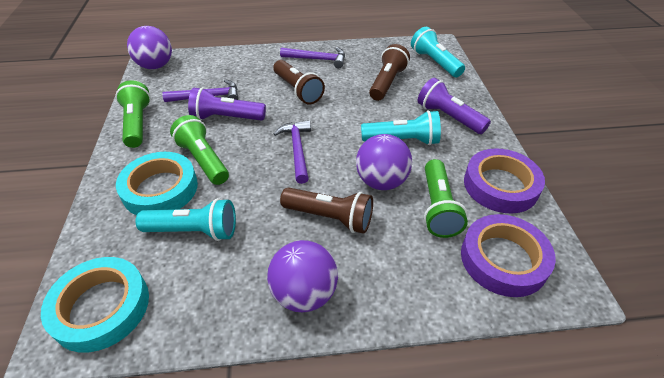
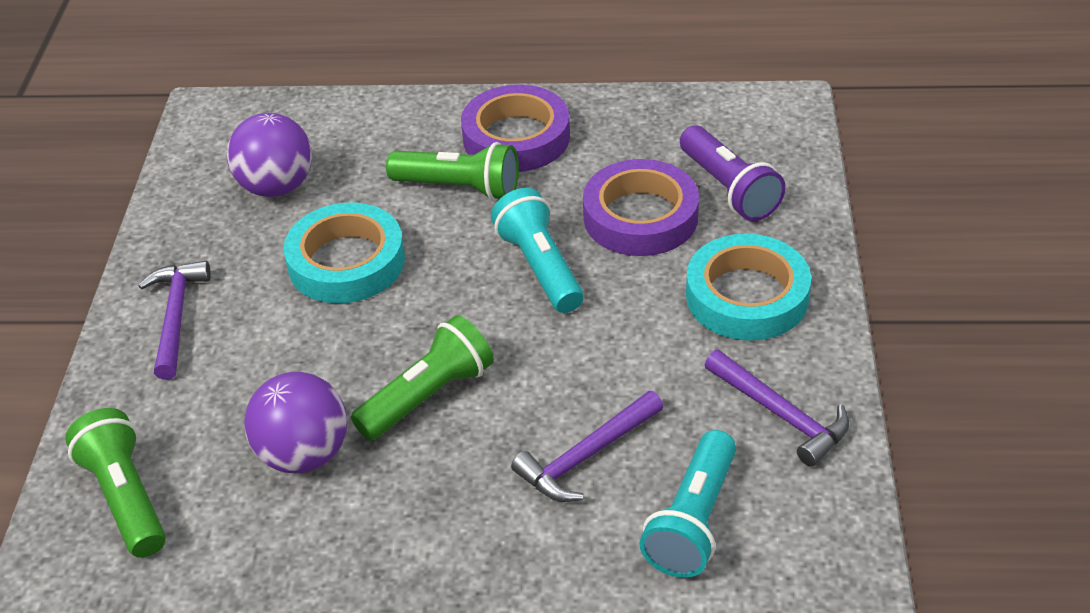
brown flashlight: [273,60,325,105] [280,187,373,234] [369,44,410,101] = 3 -> none = 0
purple ball: [127,26,172,69] [267,240,338,312] [356,134,412,190] = 3 -> [227,113,312,197] [244,372,347,473] = 2
purple flashlight: [188,87,266,121] [418,78,491,134] = 2 -> [680,126,786,221] = 1
turquoise flashlight: [136,198,236,241] [361,110,441,145] [411,27,465,77] = 3 -> [491,188,584,313] [639,430,736,578] = 2

